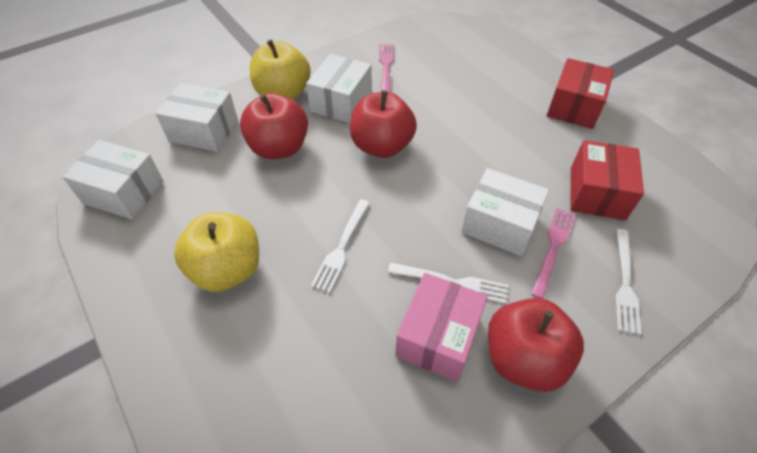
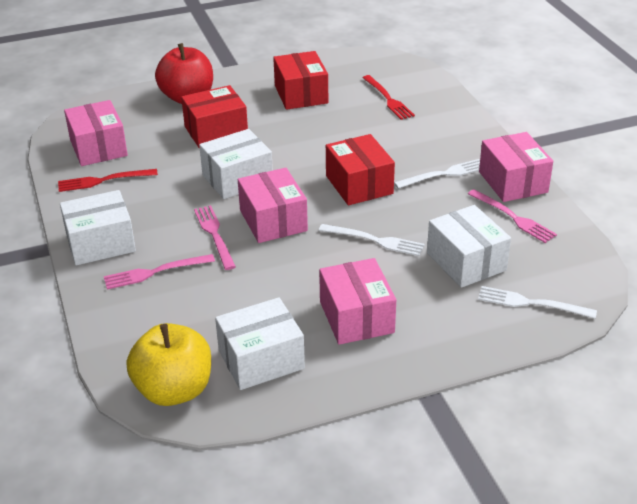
pink box: [395,273,488,382] = 1 -> [64,100,128,166] [238,168,308,243] [319,258,396,345] [479,132,553,202] = 4
pink fork: [379,44,393,92] [531,208,576,299] = 2 -> [104,254,215,290] [194,205,236,270] [468,189,557,243] = 3
red apple: [240,93,308,159] [350,90,417,158] [488,298,584,392] = 3 -> [155,43,213,104] = 1
red box: [547,58,614,129] [571,140,644,220] = 2 -> [181,85,248,149] [273,51,328,110] [326,134,395,205] = 3
red fork: none = 0 -> [58,169,158,192] [362,75,415,120] = 2
yellow apple: [174,212,259,292] [249,40,310,100] = 2 -> [126,323,211,406] = 1

